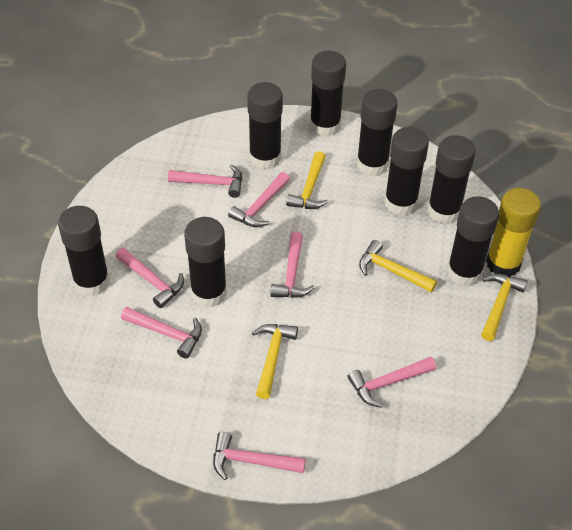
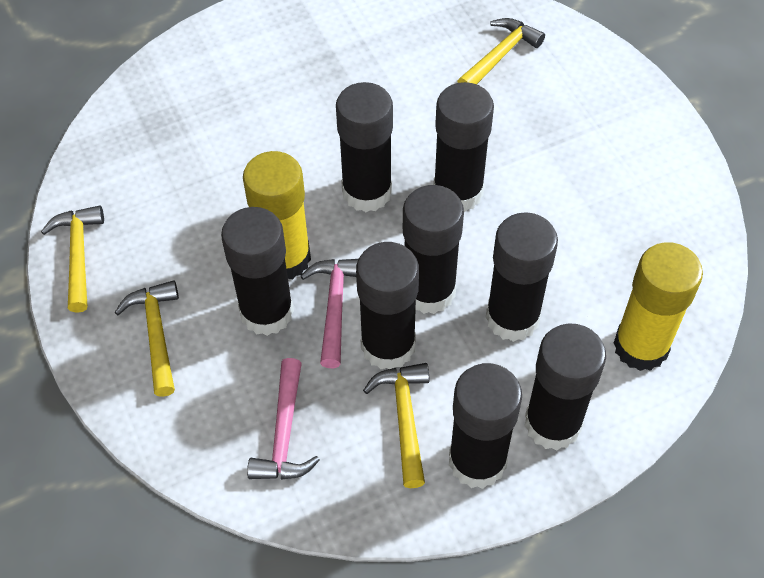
pink hammer: [116,248,184,308] [121,307,202,359] [168,164,242,198] [213,432,305,480] [228,172,290,227] [270,231,314,298] [347,357,436,408] = 7 -> [247,358,320,480] [301,259,358,368] = 2
yellow glue stick: [486,188,541,277] = 1 -> [243,151,311,279] [613,242,703,371] = 2

